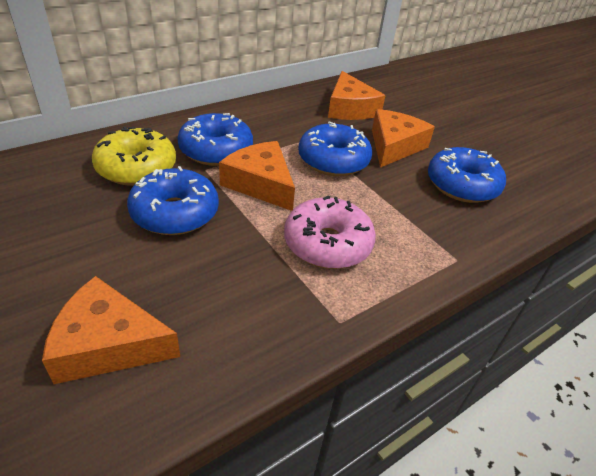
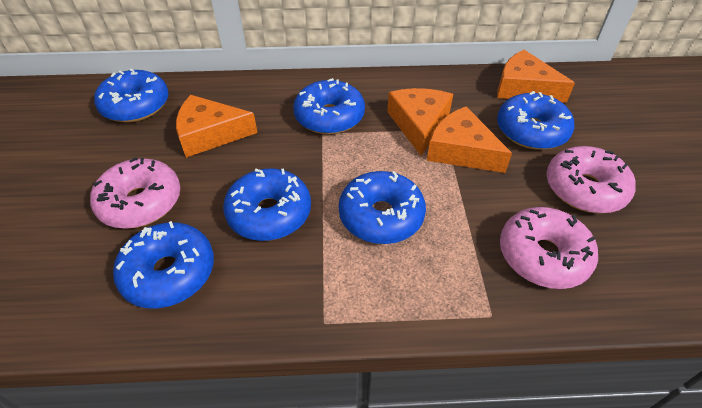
blue donut: [127,166,219,235] [177,113,253,166] [298,121,372,176] [428,147,506,203] = 4 -> [94,69,169,123] [113,221,214,309] [223,168,311,241] [293,78,365,134] [339,171,426,244] [497,91,574,150] = 6
pink donut: [284,195,376,269] = 1 -> [90,157,180,229] [500,207,598,289] [546,146,636,214] = 3
yellow donut: [92,126,176,186] = 1 -> none = 0

